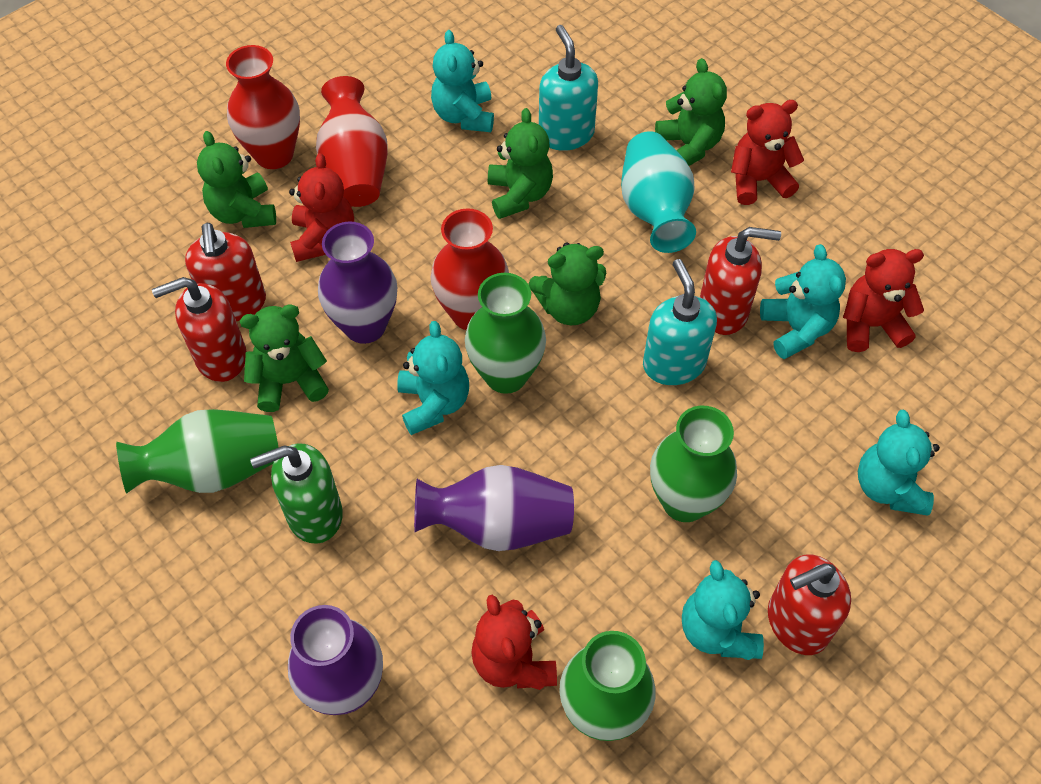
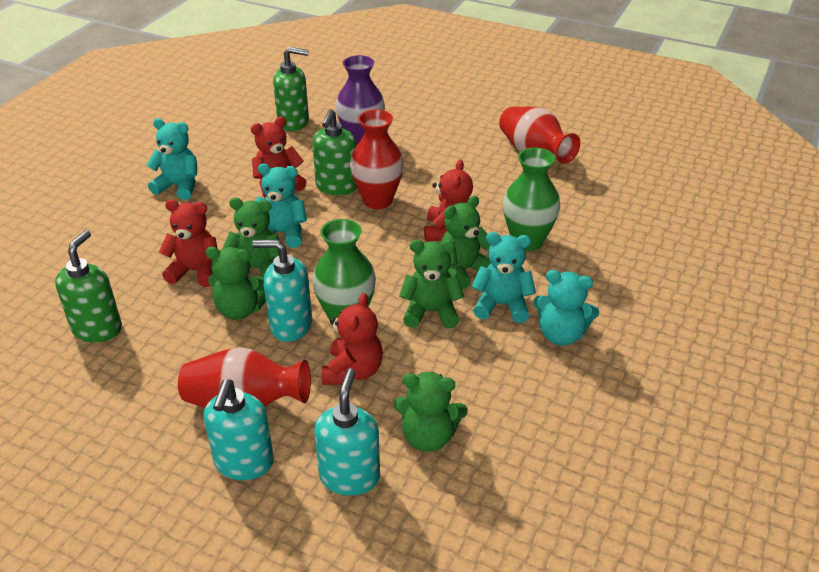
green soap dispenser: [250,443,343,544] = 1 -> [55,230,122,343] [273,47,309,131] [312,109,357,195] = 3
green vase: [116,409,279,493] [465,273,546,394] [559,631,656,741] [650,406,737,522] = 4 -> [312,219,376,320] [503,147,560,251] = 2
purple vase: [288,605,383,715] [318,222,397,344] [414,465,574,551] = 3 -> [336,55,385,145] = 1
red soap dispenser: [152,277,247,382] [185,223,266,321] [700,227,781,335] [768,554,851,655] = 4 -> none = 0
turquoise soap dispenser: [539,25,598,151] [643,259,717,385] = 2 -> [204,380,274,480] [252,240,312,342] [314,368,380,496] = 3
turquoise teddy bear: [397,321,469,435] [431,30,494,132] [682,560,764,660] [760,244,846,359] [858,410,940,516] = 5 -> [146,118,197,200] [256,164,307,248] [471,232,536,323] [533,270,599,346] = 4
turquoise vase: [621,131,696,253] = 1 -> none = 0

